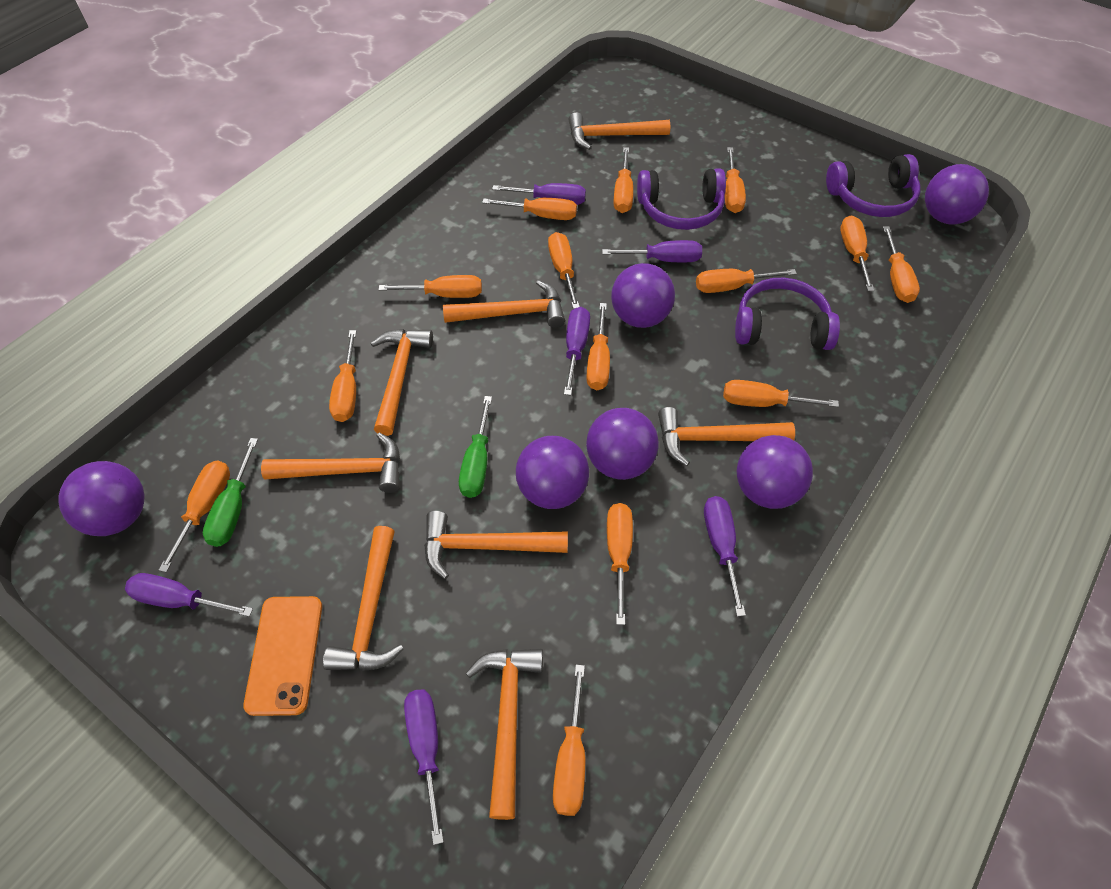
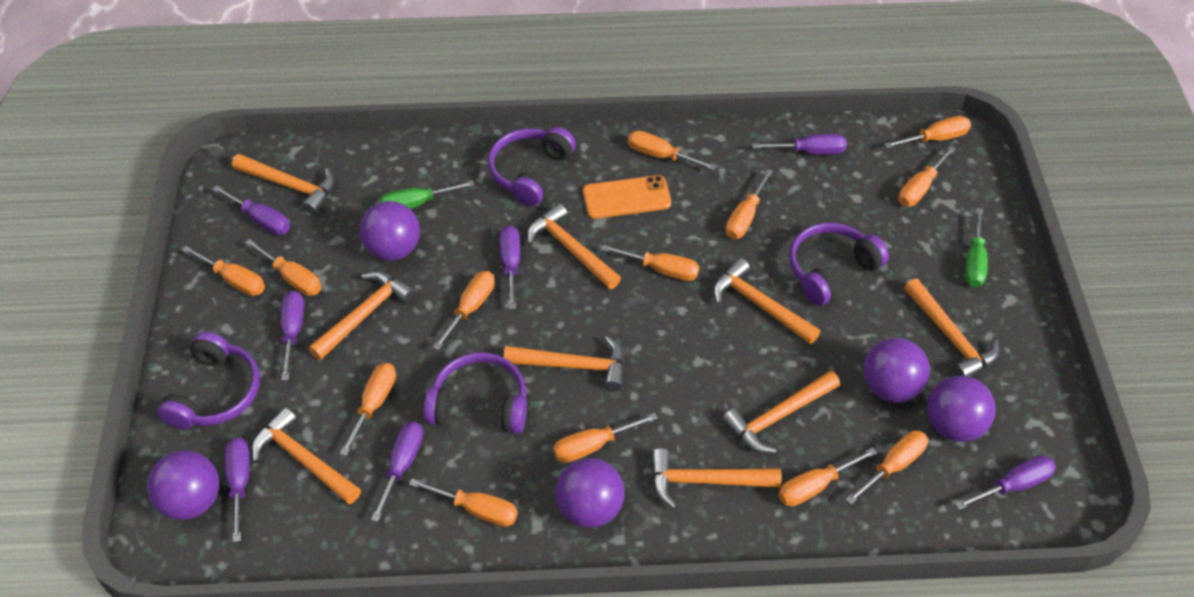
orange hammer: [261,432,400,493] [323,526,404,671] [371,329,433,436] [424,511,568,579] [443,280,565,328] [466,649,543,820] [568,112,670,150] [658,407,795,466] = 8 -> [232,154,334,214] [251,407,361,504] [308,271,416,360] [503,336,625,391] [527,203,621,289] [651,448,781,509] [713,258,820,344] [722,371,840,453] [904,278,999,377] = 9
orange screwdriver: [159,461,230,572] [329,330,356,422] [378,275,482,298] [482,198,577,220] [548,232,580,309] [553,665,585,816] [586,303,610,390] [607,503,633,625] [614,147,633,213] [696,269,797,293] [723,380,839,407] [725,147,746,213] [840,215,875,291] [883,226,920,303] = 14 -> [182,246,265,296] [245,239,321,296] [340,363,396,456] [409,478,518,527] [433,271,495,350] [553,413,658,463] [601,245,699,281] [628,131,717,170] [726,169,773,239] [778,447,877,506] [846,430,928,504] [884,116,971,148] [898,146,956,207] = 13
purple ball: [58,461,144,536] [516,436,589,509] [586,408,659,480] [611,263,675,328] [737,435,813,509] [925,164,989,225] = 6 -> [147,450,219,520] [360,201,420,261] [555,458,625,528] [863,338,930,402] [927,376,996,442] = 5
purple headphones: [637,168,726,230] [735,278,840,350] [826,154,920,217] = 3 -> [157,332,260,429] [424,353,527,433] [488,127,576,206] [789,223,889,306] = 4
purple screwdriver: [125,573,253,617] [404,689,443,845] [492,183,586,205] [564,307,590,395] [602,240,702,262] [704,496,746,617] = 6 -> [212,185,290,235] [225,438,250,542] [281,291,304,381] [371,421,423,522] [500,226,520,309] [752,134,847,155] [955,456,1056,510] = 7

